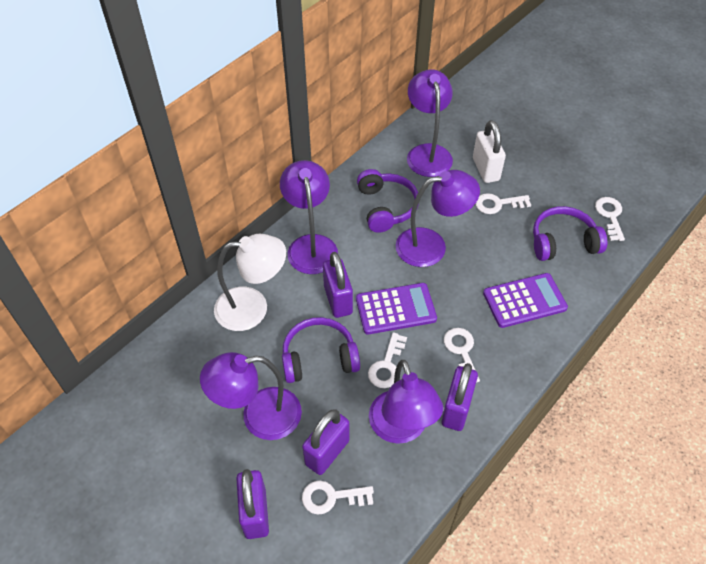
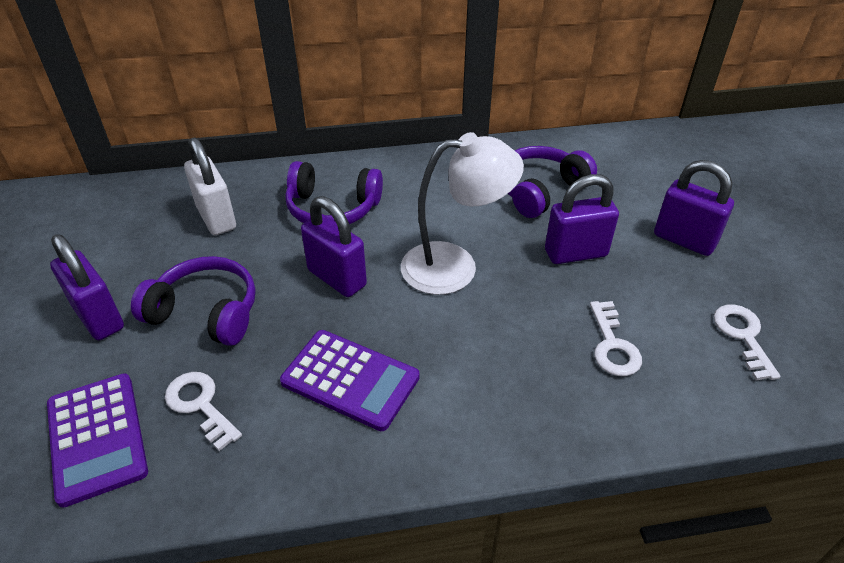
purple lamp: [200,352,302,440] [280,160,338,274] [369,360,443,444] [395,170,480,267] [407,69,453,177] = 5 -> none = 0
white key: [302,481,374,515] [368,332,407,388] [444,328,480,383] [476,193,531,214] [595,197,625,241] = 5 -> [165,372,242,451] [590,301,642,376] [714,304,781,380] = 3

